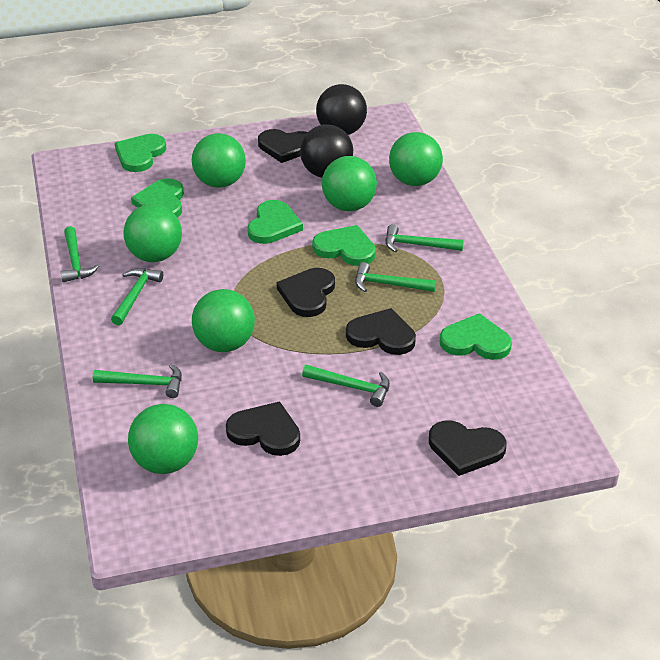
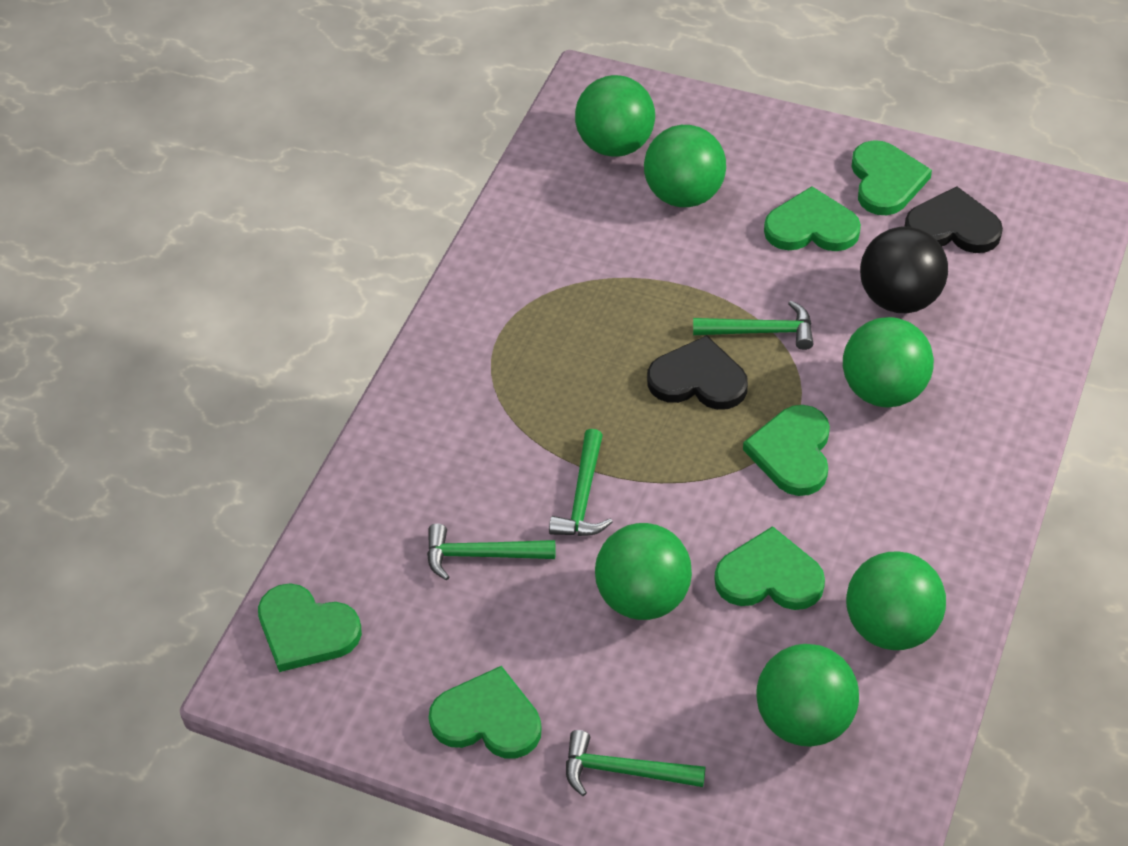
black ball: [300,124,353,178] [316,84,367,135] = 2 -> [860,227,948,313] = 1
black heart: [226,401,300,456] [258,129,308,163] [277,268,335,317] [346,308,416,355] [429,420,506,476] = 5 -> [647,335,748,410] [904,187,1003,253] = 2
green hammer: [61,226,99,282] [93,364,182,398] [111,268,163,325] [302,365,390,407] [355,262,436,292] [385,224,464,252] = 6 -> [427,524,556,580] [549,429,612,536] [566,730,705,796] [693,301,813,350] = 4
green heart: [115,134,167,172] [131,178,184,218] [247,200,303,244] [312,225,376,266] [440,313,512,360] = 5 -> [258,583,362,672] [429,666,542,759] [714,526,825,610] [743,405,830,496] [764,186,861,251] [852,140,932,215] = 6

